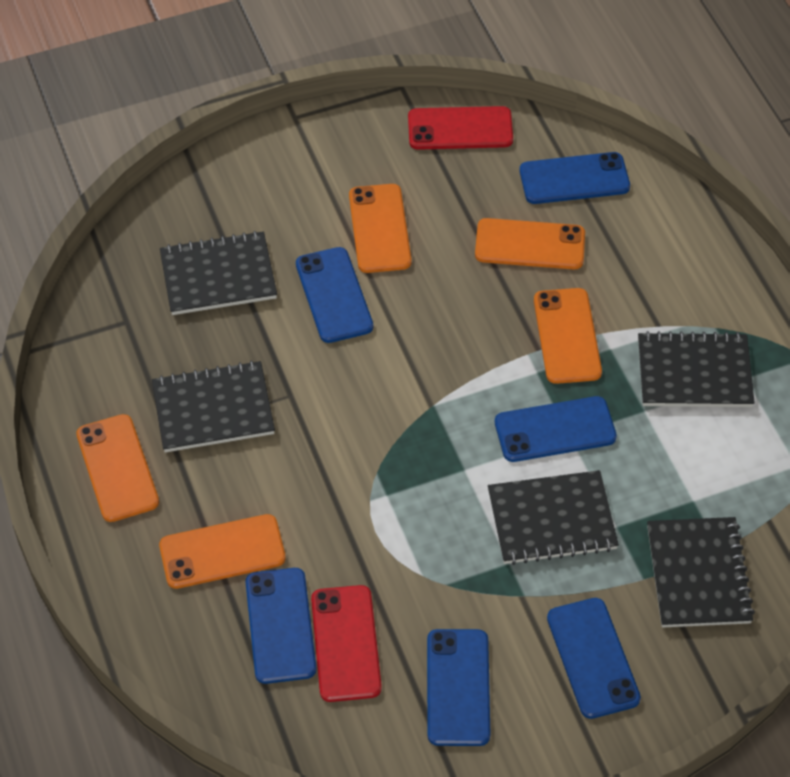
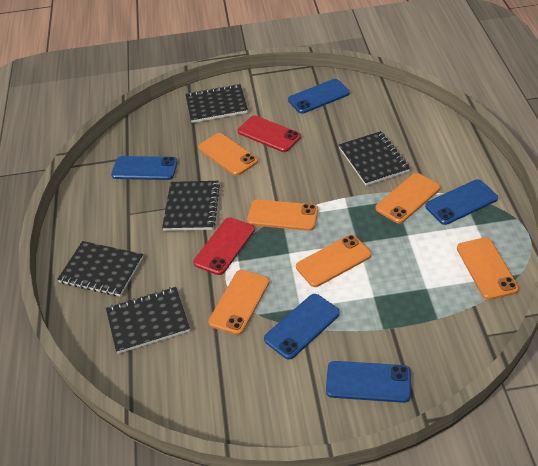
blue phone: [245,568,317,684] [296,247,373,343] [427,629,490,746] [495,396,617,462] [520,152,630,204] [547,598,641,719] = 6 -> [111,156,178,180] [264,294,340,360] [288,79,350,114] [326,361,411,403] [425,179,498,225] = 5
orange phone: [76,414,159,522] [159,514,286,589] [349,184,412,273] [475,218,585,269] [534,288,602,384] = 5 -> [198,133,258,176] [208,270,269,335] [247,200,318,231] [296,235,371,287] [375,173,440,224] [457,237,519,300] = 6

